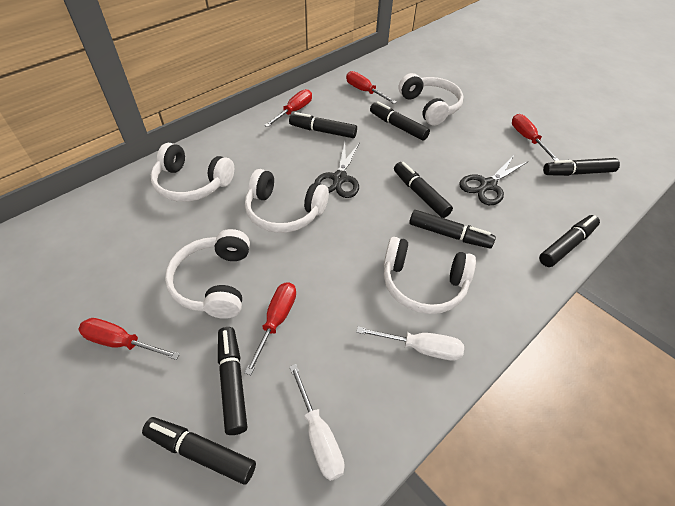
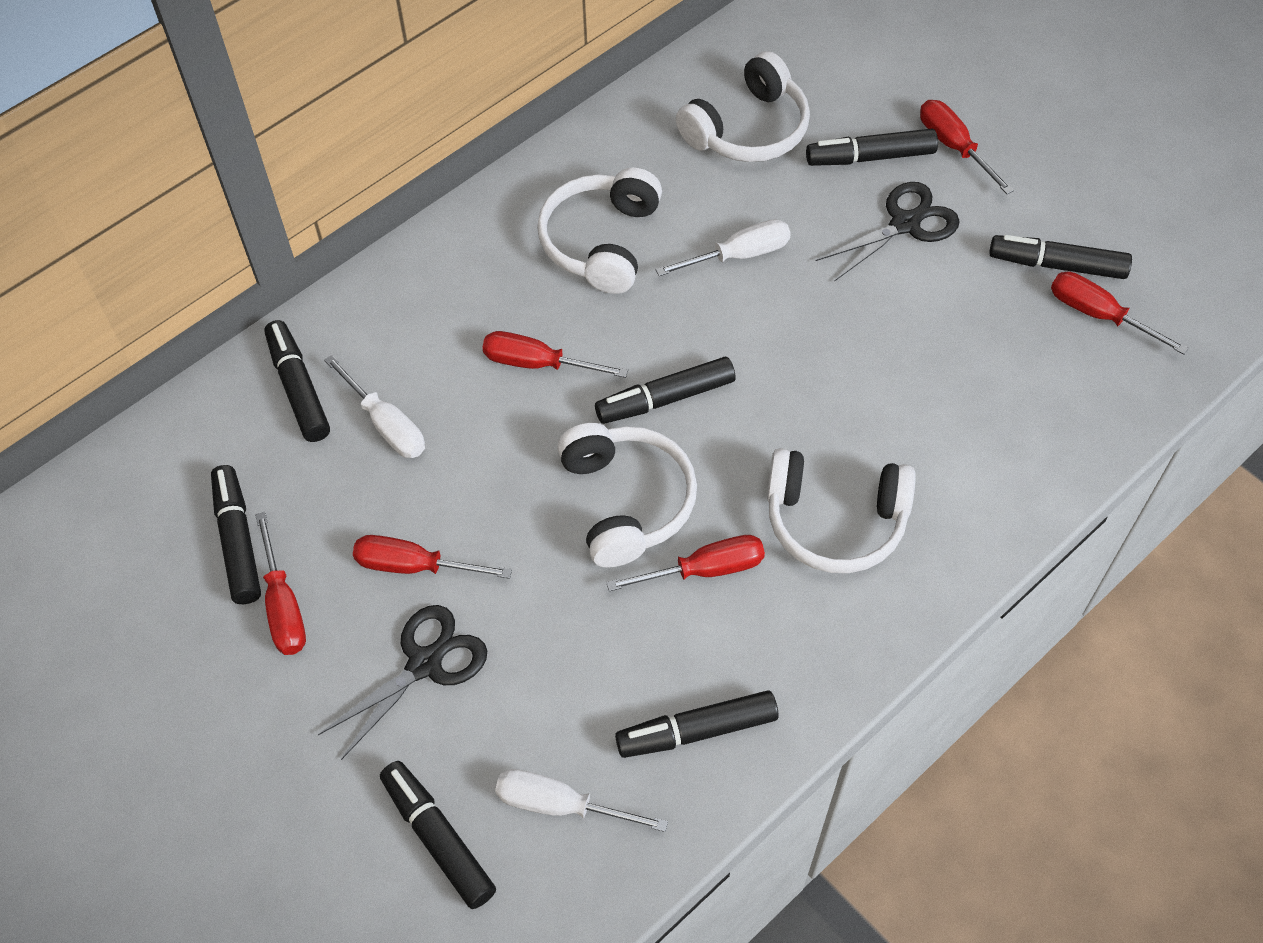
black marker: [142,417,256,484] [218,327,247,435] [289,112,357,138] [370,101,430,141] [394,162,453,218] [409,210,496,248] [539,215,600,267] [543,158,620,176] = 8 -> [211,465,261,604] [264,320,330,442] [380,761,496,909] [595,357,736,424] [615,690,779,758] [806,129,938,166] [989,235,1132,279] = 7
red screwdriver: [78,318,180,360] [245,282,296,375] [264,89,312,127] [346,71,397,104] [512,114,559,161] = 5 -> [255,512,306,655] [353,535,512,579] [482,331,628,378] [606,535,765,591] [920,100,1014,194] [1051,272,1189,355] = 6
white headphones: [151,143,234,202] [165,229,250,319] [245,169,329,233] [384,237,476,314] [399,73,463,126] = 5 -> [537,168,662,294] [557,423,697,568] [676,51,810,162] [767,448,916,573] = 4
white screwdriver: [289,364,345,481] [356,327,464,361] = 2 -> [324,355,425,458] [495,769,668,832] [656,219,791,276] = 3

